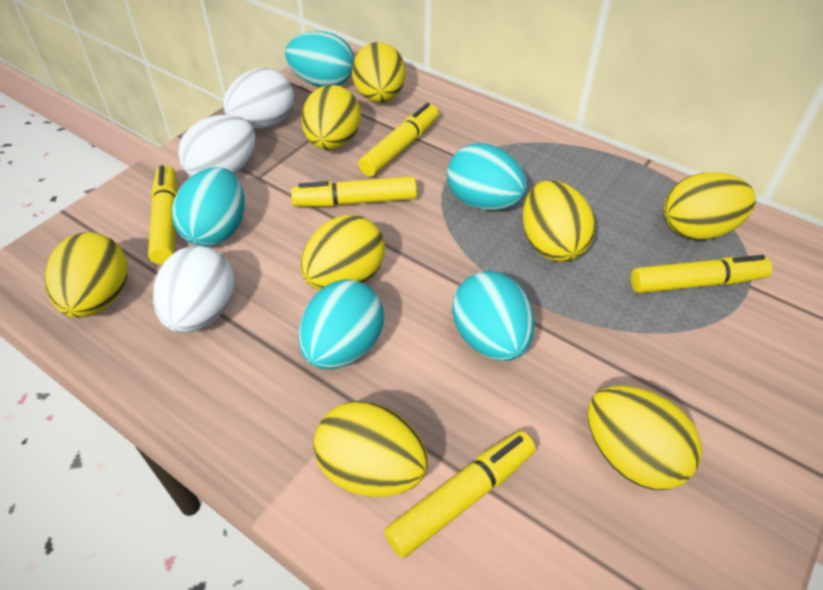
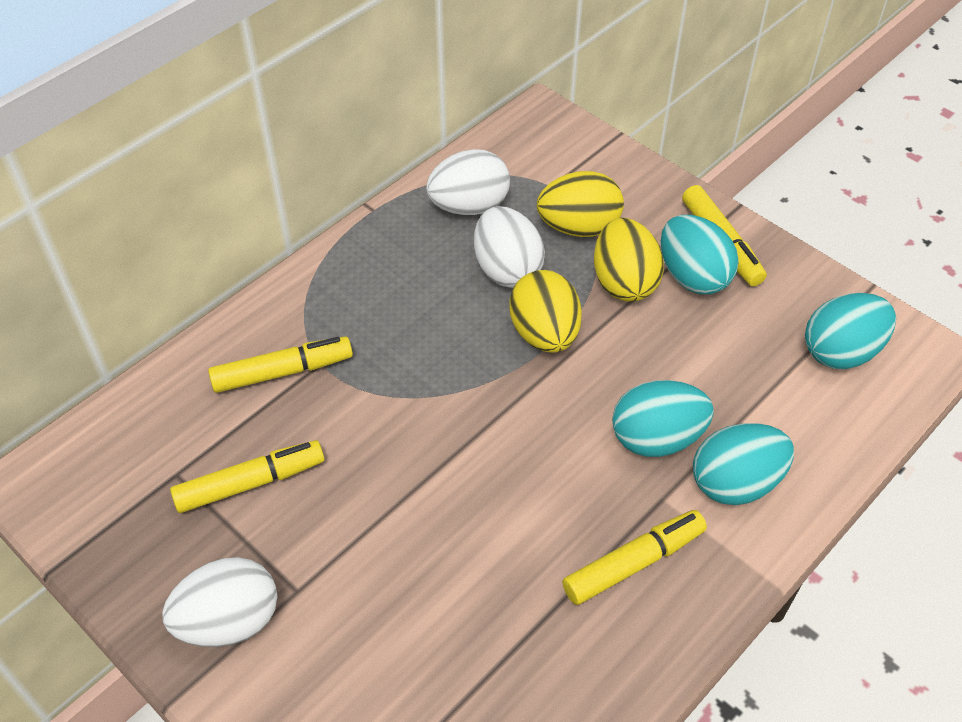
turquoise egg: [172,167,245,247] [285,31,354,87] [299,280,384,369] [447,143,527,210] [452,271,535,361] = 5 -> [612,380,714,457] [661,215,739,294] [693,423,794,505] [805,293,896,369] = 4
yellow egg: [45,232,127,318] [301,85,361,150] [301,215,385,290] [314,401,428,497] [352,42,406,103] [523,180,595,262] [588,386,702,490] [664,172,756,240] = 8 -> [509,270,582,353] [537,171,624,237] [594,218,664,302] = 3
yellow marker: [148,165,177,265] [291,176,417,207] [358,103,439,177] [384,431,536,558] [631,255,773,293] = 5 -> [170,440,325,513] [208,336,353,393] [562,510,707,605] [682,185,767,286] = 4

